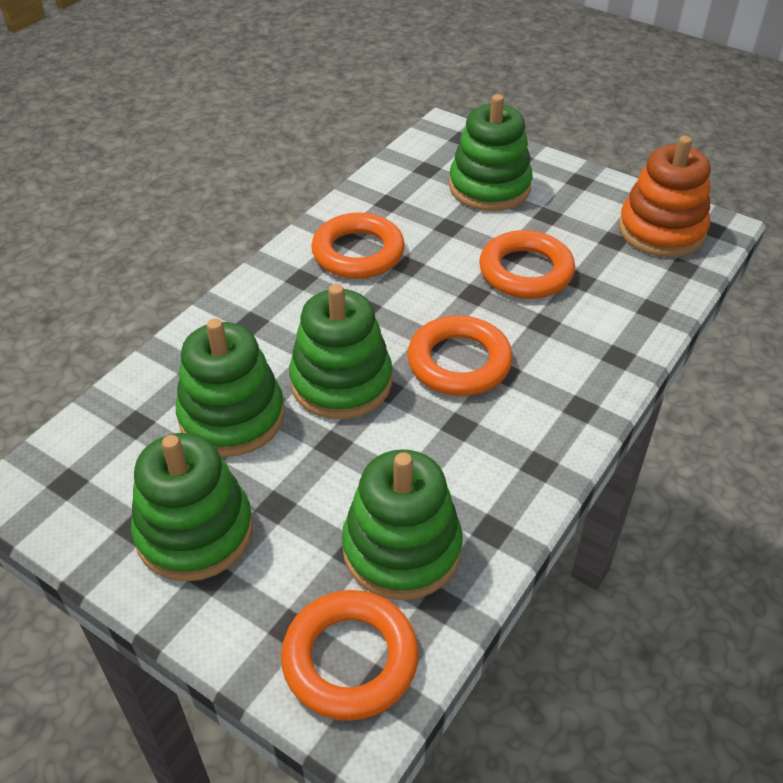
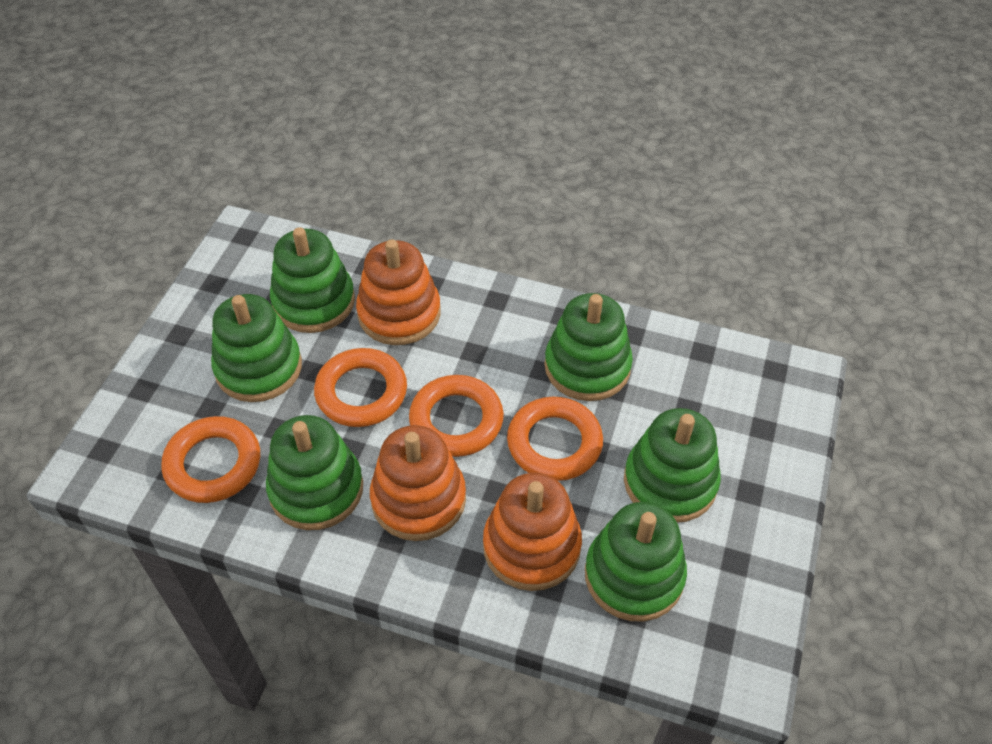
green stacking toy: [131,433,253,582] [176,318,284,457] [289,284,392,419] [342,449,463,600] [449,94,533,211] = 5 -> [211,294,302,402] [266,415,363,530] [270,227,355,333] [545,293,633,401] [585,502,687,621] [624,408,721,523] = 6
orange stacking toy: [619,136,711,257] = 1 -> [356,239,441,345] [370,425,466,541] [483,473,582,591] = 3

